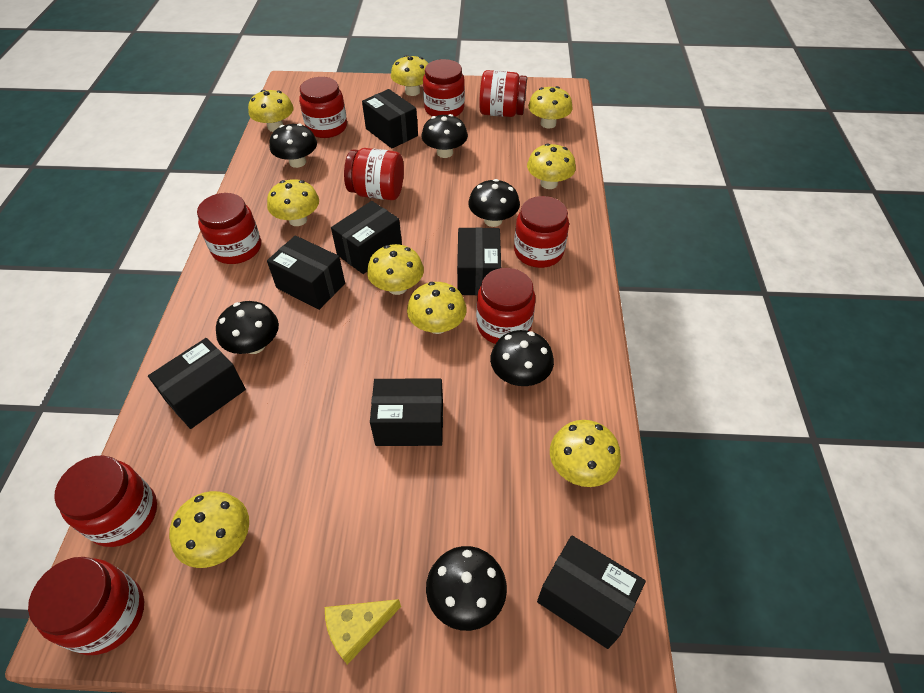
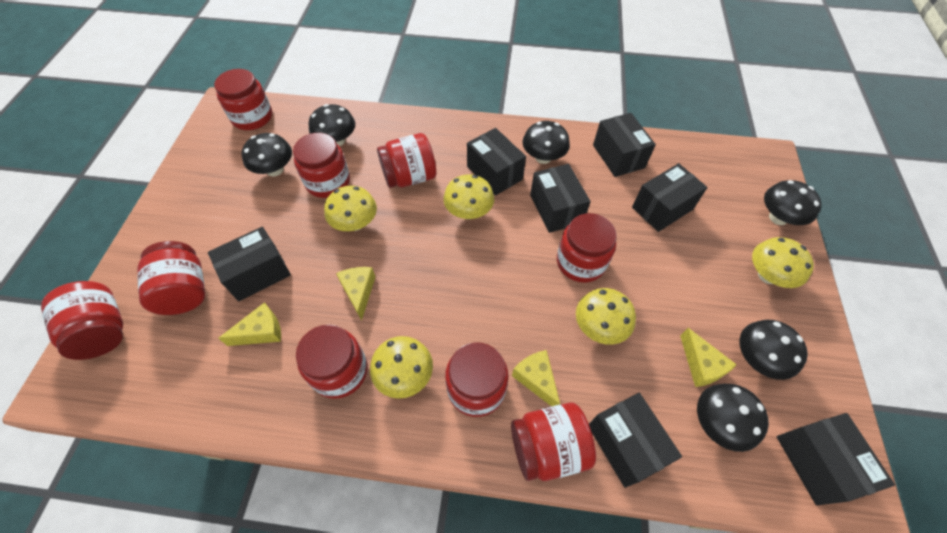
yellow cheese: [325,599,401,665] = 1 -> [218,302,281,346] [336,267,375,321] [512,350,561,406] [680,328,737,387] = 4
yellow mushroom: [169,491,249,568] [248,90,294,132] [267,179,319,226] [367,244,424,295] [391,55,428,96] [407,282,467,334] [527,143,576,189] [528,86,573,129] [550,420,621,487] = 9 -> [324,186,377,231] [370,336,433,399] [443,174,494,219] [576,288,636,345] [752,237,814,288] = 5

